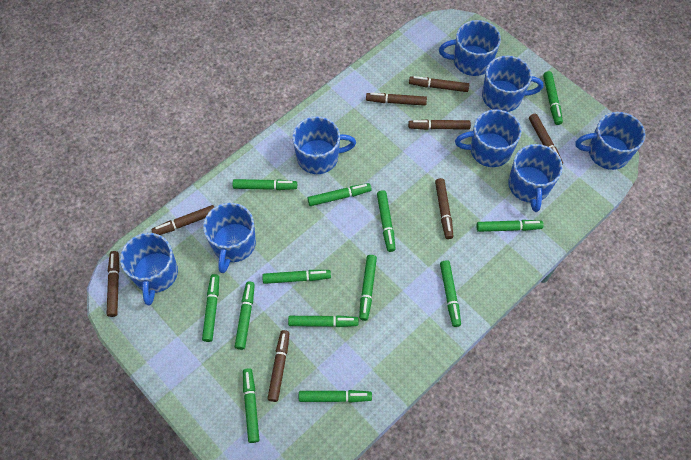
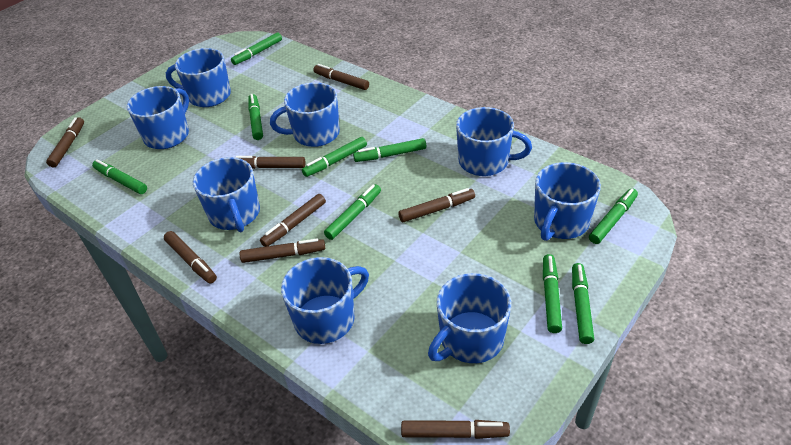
green marker: [202,274,219,342] [233,179,297,190] [235,282,255,350] [243,368,259,443] [262,270,331,284] [288,315,358,327] [299,390,372,403] [308,183,372,206] [359,255,377,321] [377,190,396,252] [440,260,461,327] [476,220,544,232] [543,71,563,125] = 13 -> [92,159,147,194] [231,32,282,65] [248,94,263,140] [302,137,367,177] [324,184,381,240] [353,138,426,162] [543,254,562,333] [572,263,594,344] [589,188,638,244] = 9

